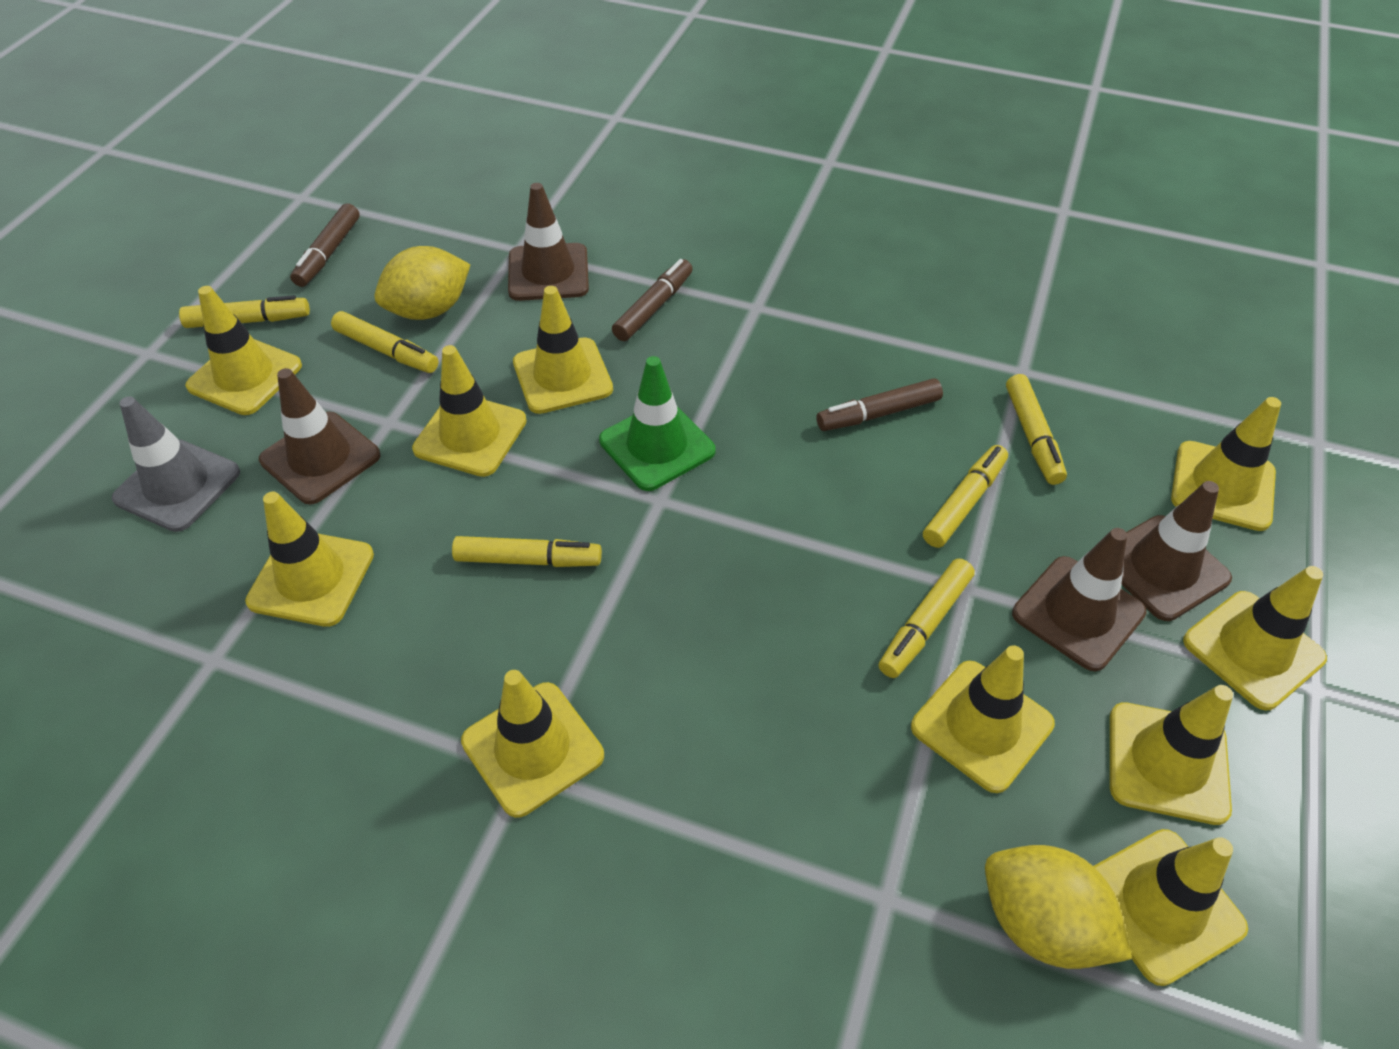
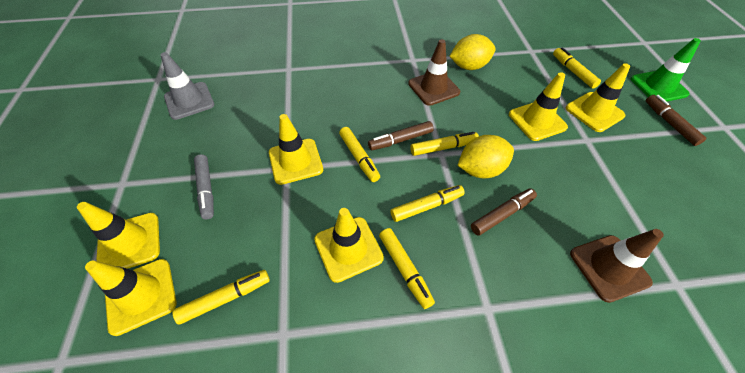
brown traffic cone: [259,368,380,504] [508,183,589,301] [1012,528,1146,671] [1121,481,1232,621] = 4 -> [408,39,460,106] [570,229,664,303] = 2
grey marker: none = 0 -> [194,154,214,219] = 1
yellow traffic cone: [185,286,302,415] [245,492,374,627] [412,345,527,477] [461,670,604,818] [513,286,613,414] [911,645,1055,793] [1094,829,1248,986] [1110,685,1233,825] [1171,397,1281,531] [1183,566,1327,710] = 10 -> [77,202,160,269] [85,259,177,336] [269,114,323,185] [314,208,384,283] [509,72,568,141] [566,63,630,132] = 6

